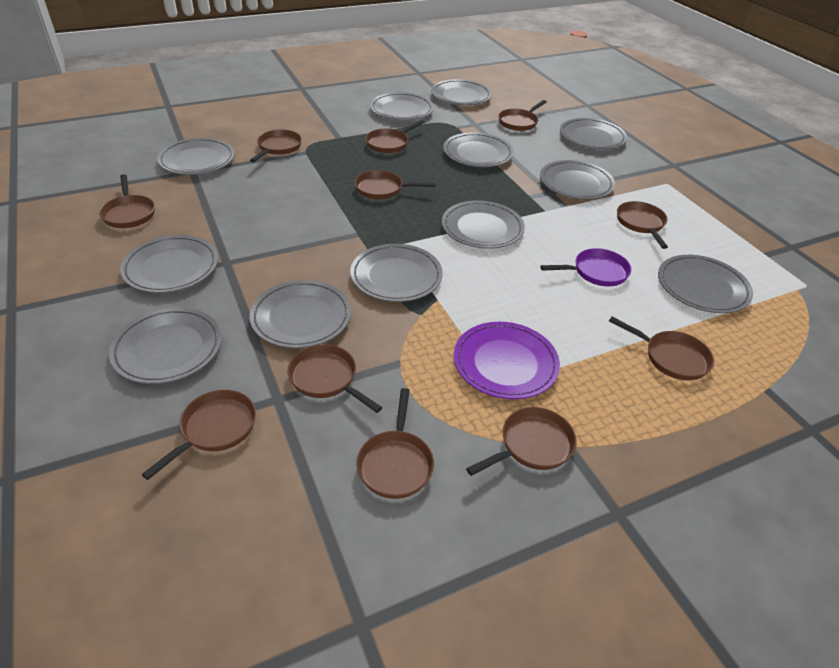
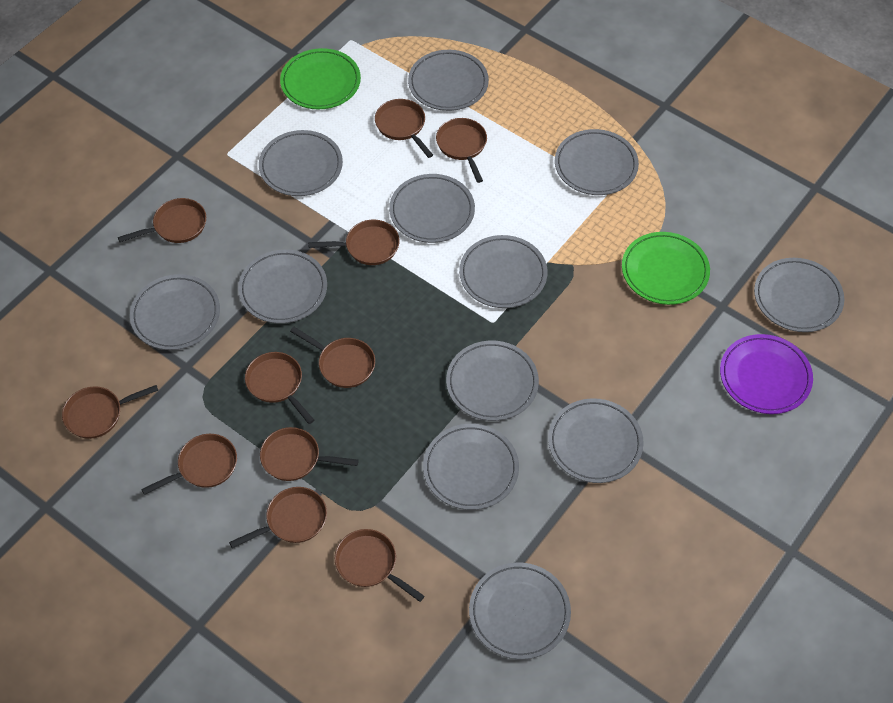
green plate: none = 0 -> [280,48,361,110] [622,232,710,305] = 2
purple pan: [541,248,631,287] = 1 -> none = 0

